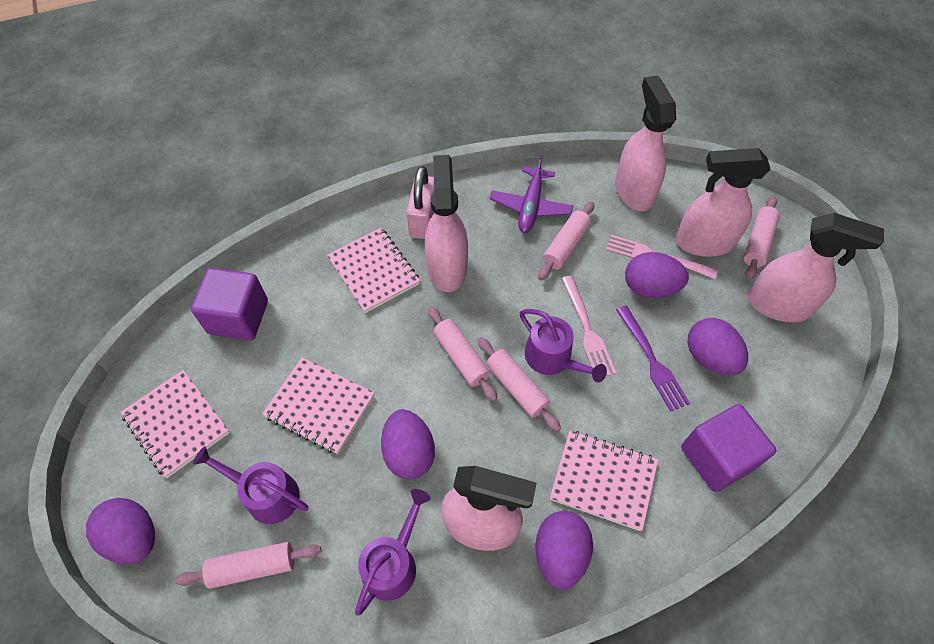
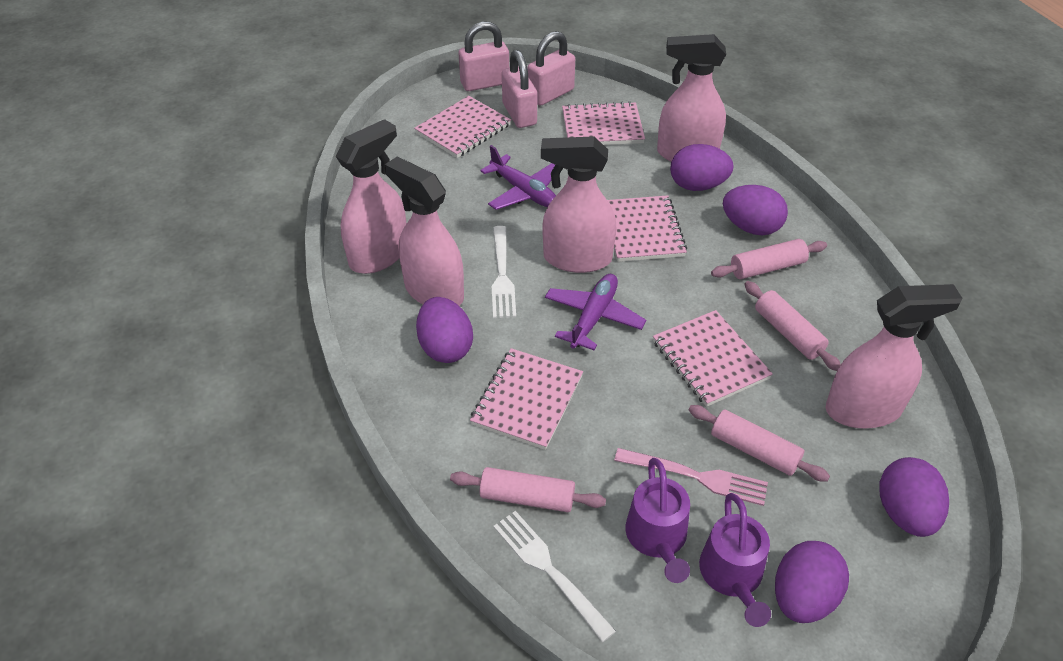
pink fork: [561,276,616,376] [606,235,718,279] = 2 -> [614,448,768,506] = 1
pink notebook: [120,370,230,478] [262,357,375,454] [327,228,420,313] [550,430,658,531] = 4 -> [414,96,511,158] [470,348,583,450] [562,101,645,145] [607,195,687,262] [653,310,773,407] = 5
pink padlock: [406,166,434,239] = 1 -> [459,22,509,91] [502,50,537,128] [527,31,575,106] = 3
pink rolling pin: [175,542,322,589] [428,307,497,402] [477,337,561,432] [538,201,594,281] [743,196,780,280] = 5 -> [450,467,606,512] [689,405,830,482] [711,239,827,279] [744,281,841,371] = 4
purple cube: [191,268,268,340] [681,404,777,492] = 2 -> none = 0
purple fork: [616,306,690,412] = 1 -> none = 0
purple plane: [490,155,573,233] = 1 -> [480,145,556,210] [545,274,646,351] = 2
purple watering can: [193,446,308,524] [355,489,430,616] [520,309,607,382] = 3 -> [625,458,690,583] [699,493,771,627] = 2
white fork: none = 0 -> [492,226,516,318] [493,511,616,642] = 2

